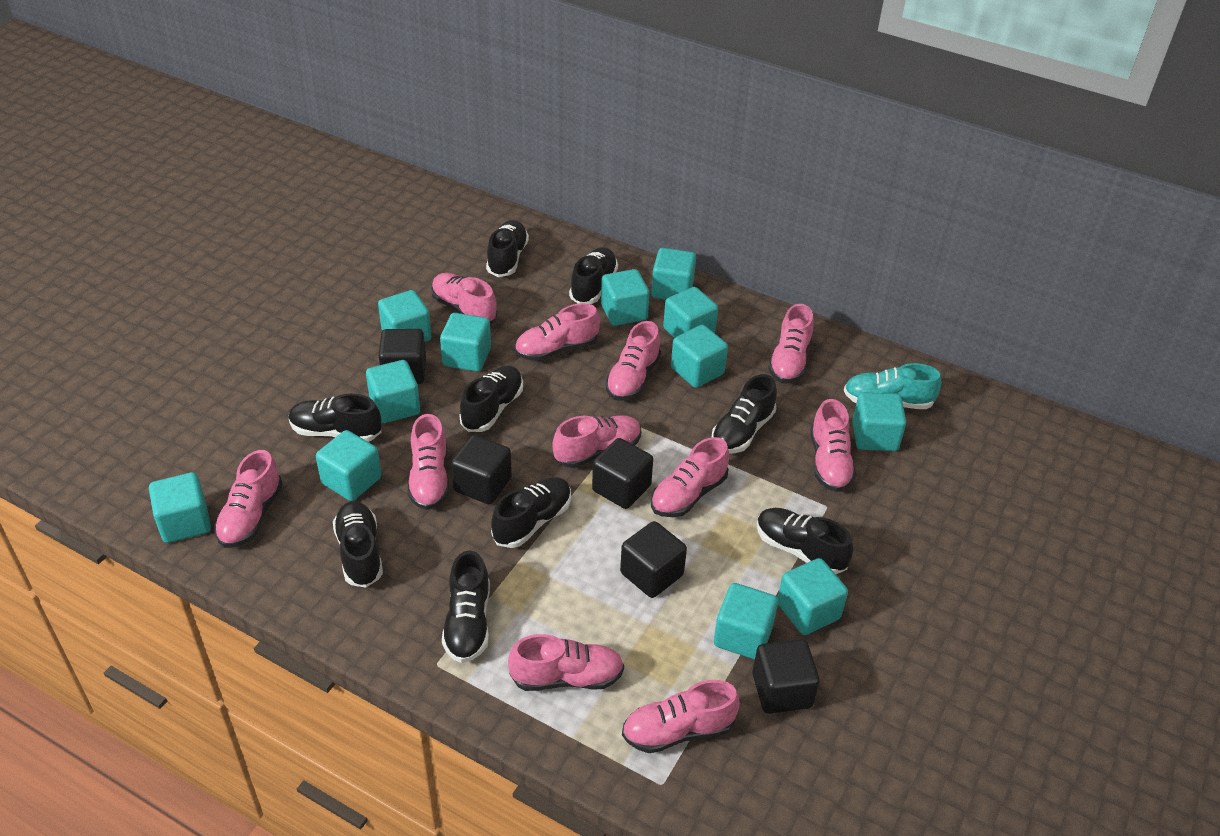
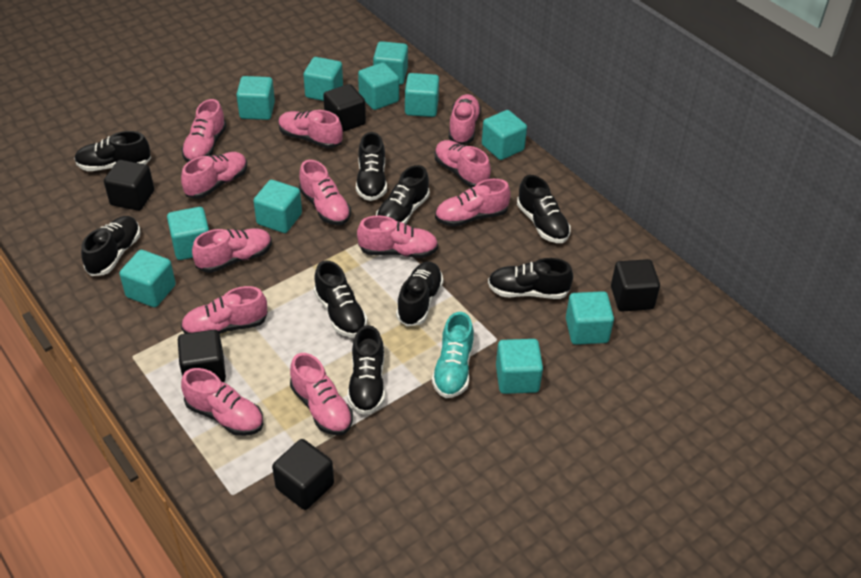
pink shoe: [214,450,283,548] [407,414,450,510] [431,273,497,324] [508,634,624,691] [515,303,600,361] [552,415,642,468] [606,321,661,401] [622,680,740,753] [651,437,729,517] [768,304,814,383] [810,399,856,492] = 11 -> [181,152,247,199] [181,286,268,334] [181,368,263,436] [182,99,227,162] [192,228,272,273] [278,110,343,149] [290,353,353,435] [299,160,351,225] [357,216,438,258] [435,140,491,188] [435,179,511,227] [449,94,481,145] = 12
turquoise cube: [149,472,211,543] [316,430,382,501] [366,360,420,423] [378,290,432,342] [440,313,491,372] [601,269,650,326] [651,248,696,300] [663,287,718,338] [671,325,728,388] [714,583,778,660] [778,558,848,635] [852,392,906,451] = 12 -> [119,250,176,307] [167,207,209,260] [236,76,275,120] [253,180,302,233] [303,57,343,101] [358,62,399,110] [373,41,408,85] [405,73,439,117] [482,110,527,160] [496,339,543,394] [566,291,614,345] = 11

